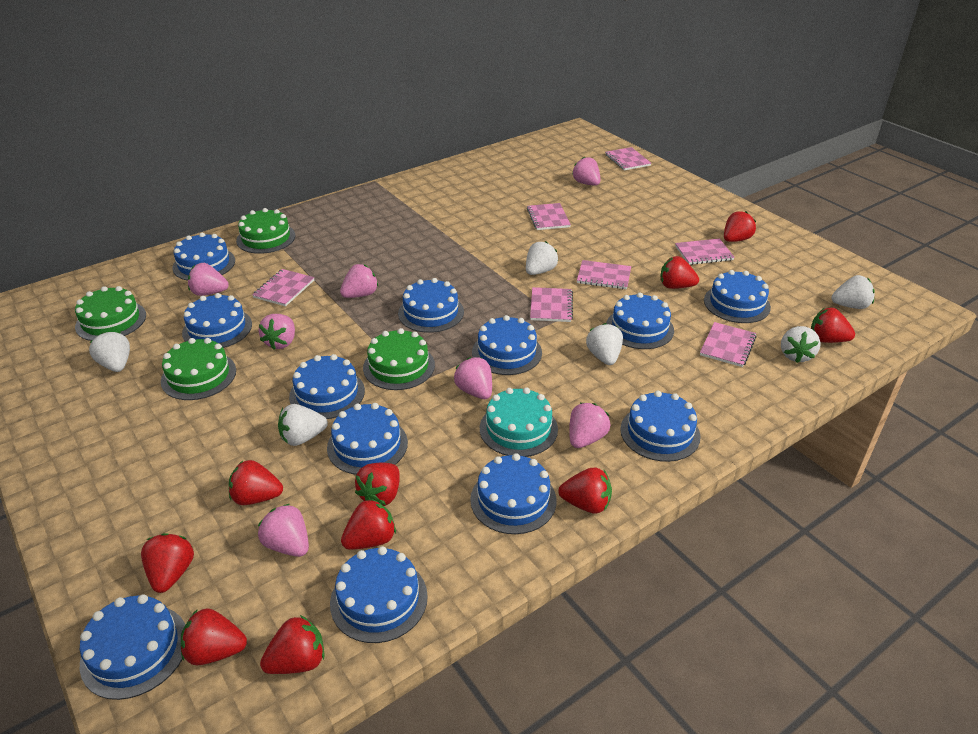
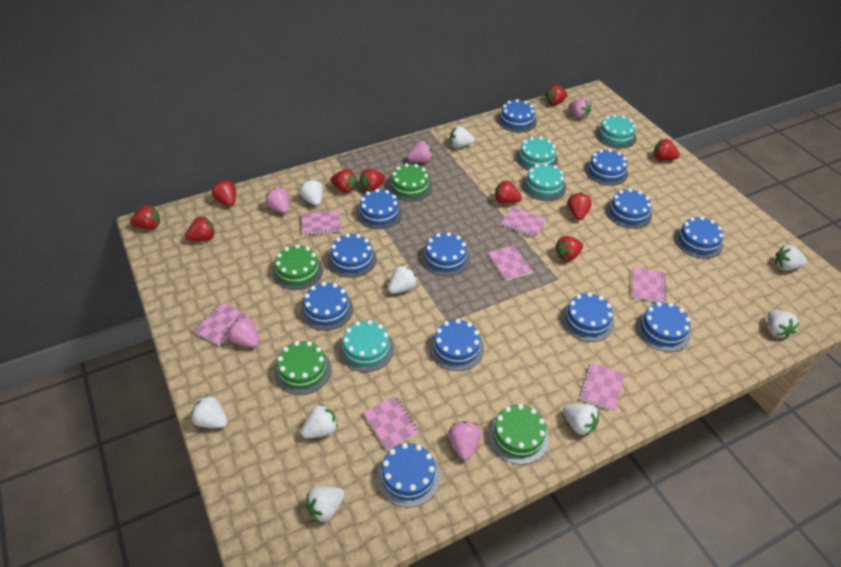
pink strawberry: [188,263,229,296] [258,314,295,350] [258,504,309,557] [340,264,378,298] [454,357,492,399] [569,403,610,448] [572,157,601,186] = 7 -> [228,316,259,347] [265,188,289,214] [407,141,433,163] [448,421,481,460] [568,98,591,119] = 5
turquoise cake: [480,387,558,457] = 1 -> [339,320,394,372] [516,137,558,171] [522,163,566,201] [595,114,637,149] = 4
white strawberry: [89,332,130,372] [278,404,328,446] [526,241,558,275] [586,323,623,365] [781,326,821,363] [831,275,874,309] = 6 -> [191,395,228,428] [300,179,323,206] [301,404,338,438] [305,486,345,523] [388,265,417,294] [450,126,475,148] [563,404,599,435] [768,310,800,339] [775,245,807,271] = 9

